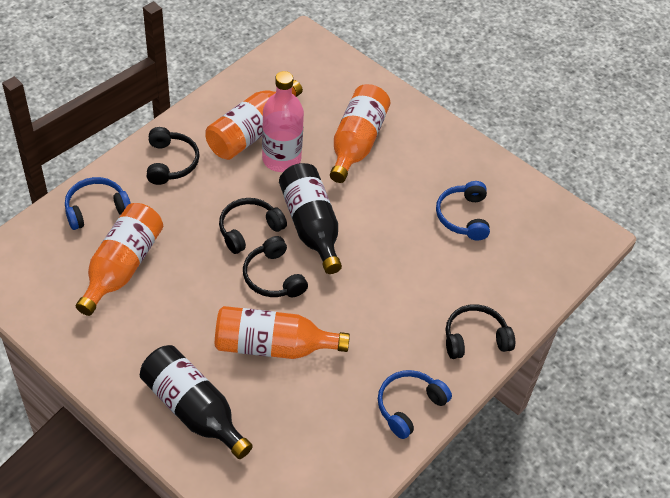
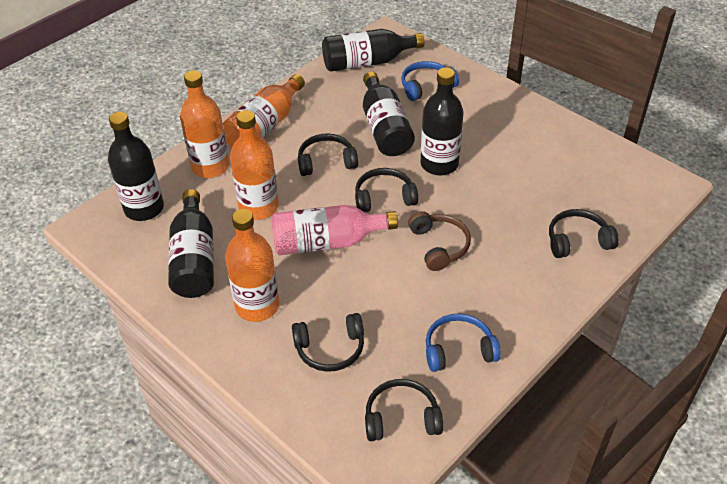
black bottle: [140,345,253,459] [279,163,342,274] = 2 -> [108,112,164,221] [168,189,214,298] [322,29,424,72] [363,72,415,156] [420,68,464,176] = 5
black headphones: [147,127,200,185] [219,198,287,254] [243,236,308,297] [446,304,515,359] = 4 -> [292,313,364,372] [298,134,358,176] [355,168,418,212] [365,379,443,441] [549,209,619,258] = 5
blue headphones: [65,177,131,230] [378,370,452,439] [436,181,490,241] = 3 -> [401,61,459,101] [426,314,501,372] = 2
brown headphones: none = 0 -> [408,211,471,271] = 1

